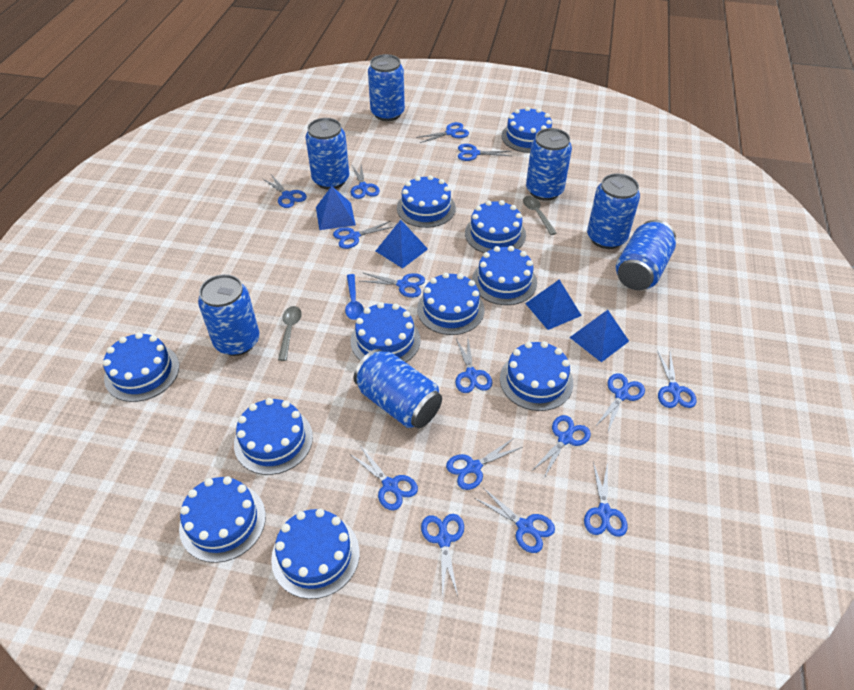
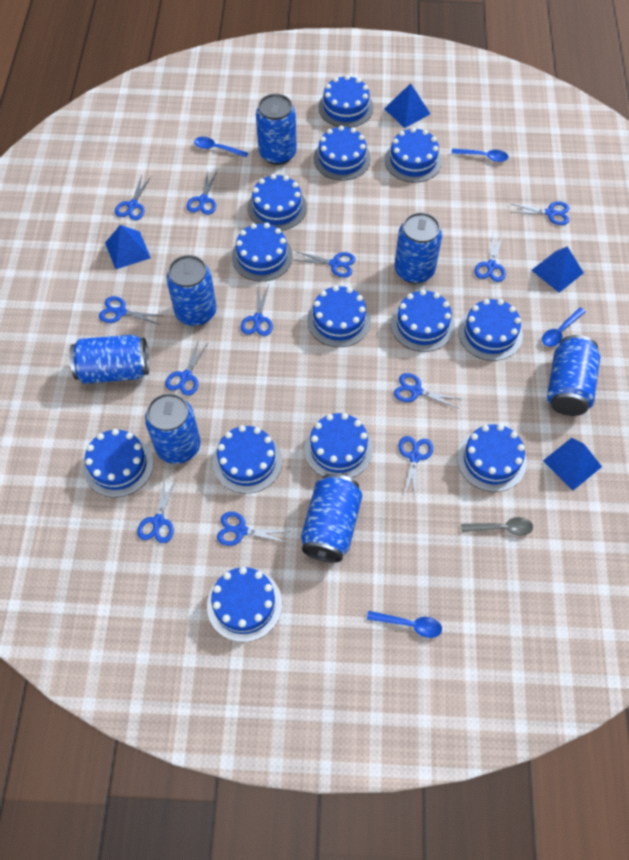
blue cake: [103,332,179,402] [179,476,266,563] [234,398,313,475] [271,509,360,599] [351,302,421,362] [397,175,456,228] [417,272,484,335] [465,200,526,253] [472,246,537,305] [500,341,573,411] [502,107,552,153] = 11 -> [83,429,154,497] [207,567,282,642] [213,425,282,494] [232,223,293,281] [248,174,307,231] [304,413,373,478] [307,285,371,347] [314,125,371,181] [318,75,374,128] [385,127,442,183] [391,289,455,352] [457,424,527,492] [458,299,523,361] = 13
blue scissors: [262,175,307,208] [333,221,393,249] [350,447,418,510] [351,165,380,199] [360,272,425,298] [416,122,469,143] [421,514,464,596] [446,437,522,490] [455,339,492,393] [458,144,511,161] [474,489,555,553] [532,415,591,478] [584,462,628,537] [595,373,645,434] [657,350,697,408] = 15 -> [99,296,162,325] [115,175,151,220] [137,476,176,543] [165,339,209,396] [186,170,218,215] [217,512,290,546] [241,285,273,336] [293,251,355,278] [394,373,460,409] [398,436,433,500] [474,235,506,282] [510,201,569,225] = 12
blue spoon: [345,274,364,320] = 1 -> [194,137,248,158] [367,611,442,638] [451,149,508,162] [542,307,586,347] = 4
grey spoon: [278,306,302,361] [523,196,557,235] = 2 -> [461,517,533,536] = 1

